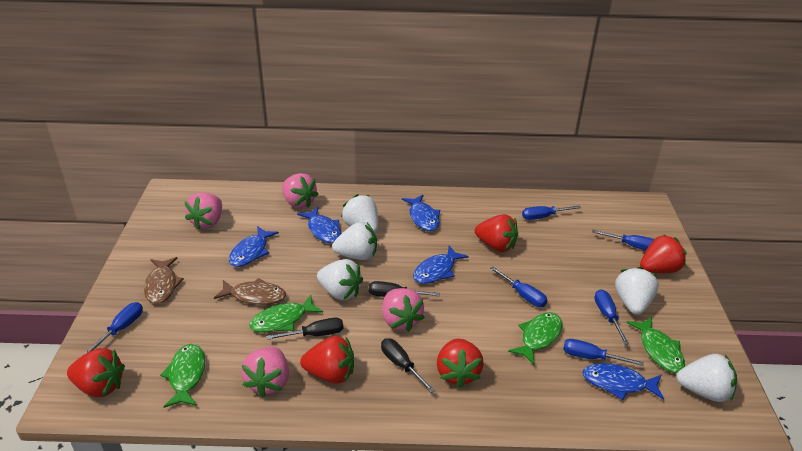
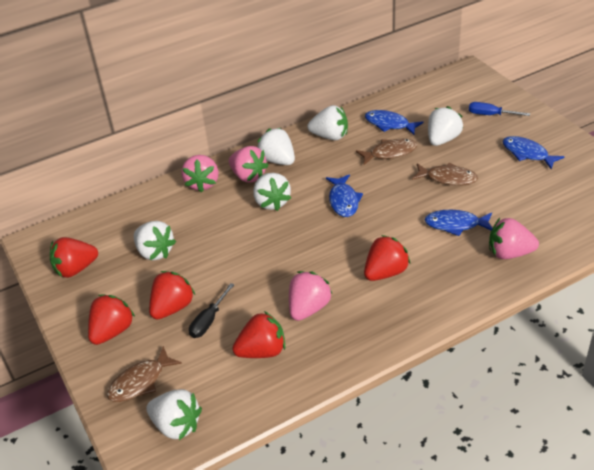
black screwdriver: [267,318,344,340] [369,281,440,297] [381,338,435,393] = 3 -> [189,283,234,338] = 1
blue fish: [229,226,279,267] [297,207,342,243] [402,195,440,231] [413,246,469,284] [582,363,664,400] = 5 -> [326,174,363,217] [365,110,423,135] [424,210,493,236] [503,136,565,169] = 4
blue screwdriver: [83,302,143,355] [490,267,547,307] [522,206,581,220] [563,339,644,366] [592,230,654,250] [594,289,629,345] = 6 -> [469,102,530,116] = 1
brown fish: [144,257,184,304] [214,278,286,305] = 2 -> [107,346,182,402] [356,139,417,165] [412,163,478,186] = 3
green fish: [160,344,205,408] [249,295,323,333] [508,312,562,365] [627,317,685,373] = 4 -> none = 0
white strawberry: [317,259,363,300] [332,222,377,260] [341,194,378,233] [615,267,658,315] [676,354,737,402] = 5 -> [134,221,176,261] [146,389,202,440] [253,173,291,211] [258,128,295,165] [307,105,348,140] [428,106,463,146] = 6

